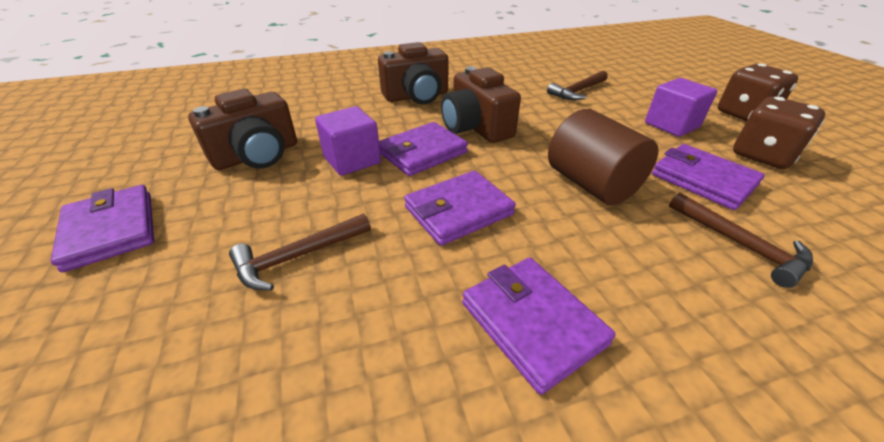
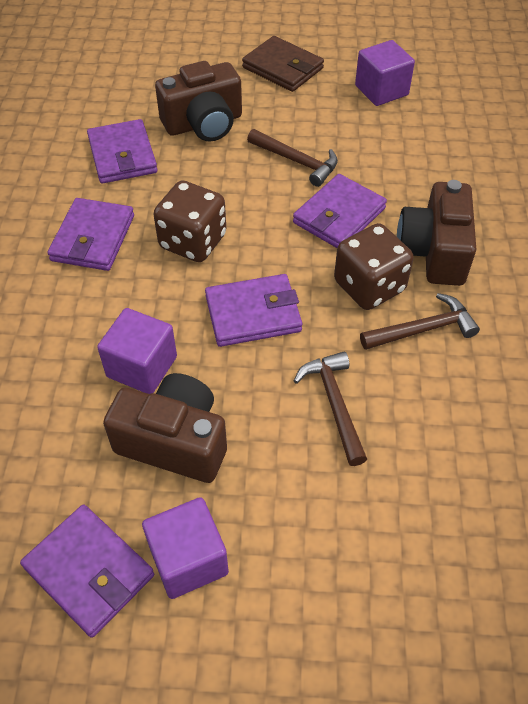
brown cylinder: [548,109,659,205] = 1 -> none = 0
brown wallet: none = 0 -> [242,36,324,92] = 1
purple cube: [315,106,381,176] [645,78,717,137] = 2 -> [97,308,177,394] [142,497,229,599] [355,40,415,106] = 3

